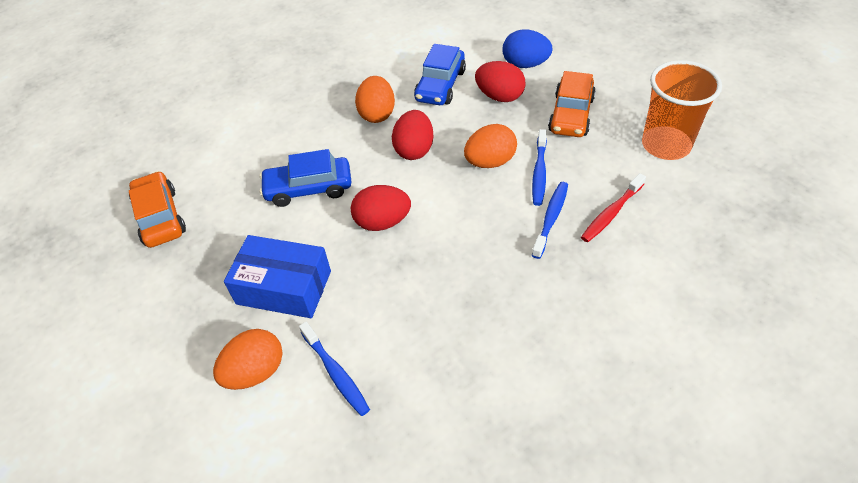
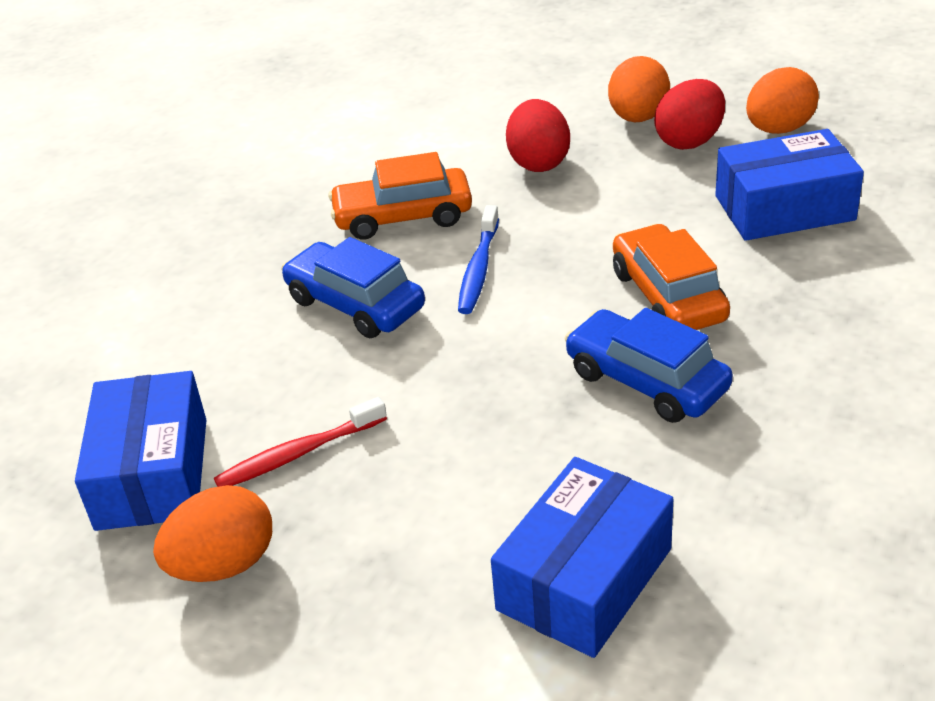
blue box: [224,235,331,318] = 1 -> [75,371,206,531] [491,457,673,658] [715,129,864,241] = 3
blue egg: [502,30,552,68] = 1 -> none = 0
blue toothbrush: [299,322,370,416] [532,129,547,206] [532,182,568,259] = 3 -> [458,205,499,314] = 1
orange cup: [642,60,722,160] = 1 -> none = 0
red egg: [351,185,411,231] [392,110,433,160] [475,61,526,102] = 3 -> [506,99,570,172] [654,79,725,150] = 2

